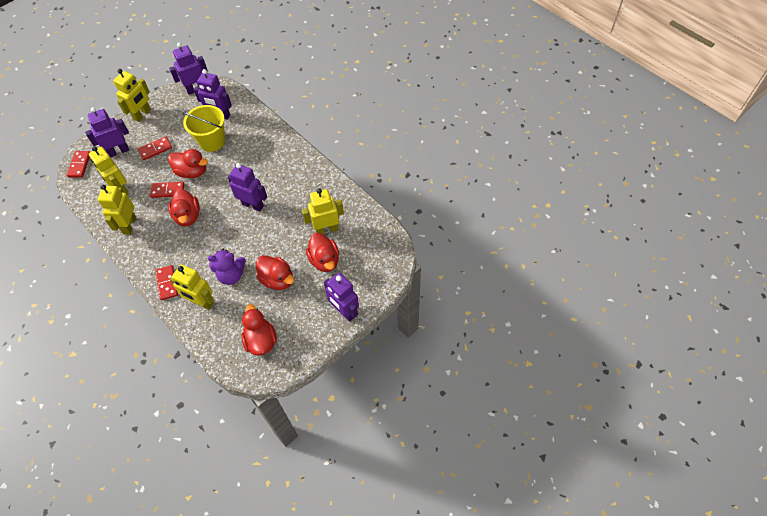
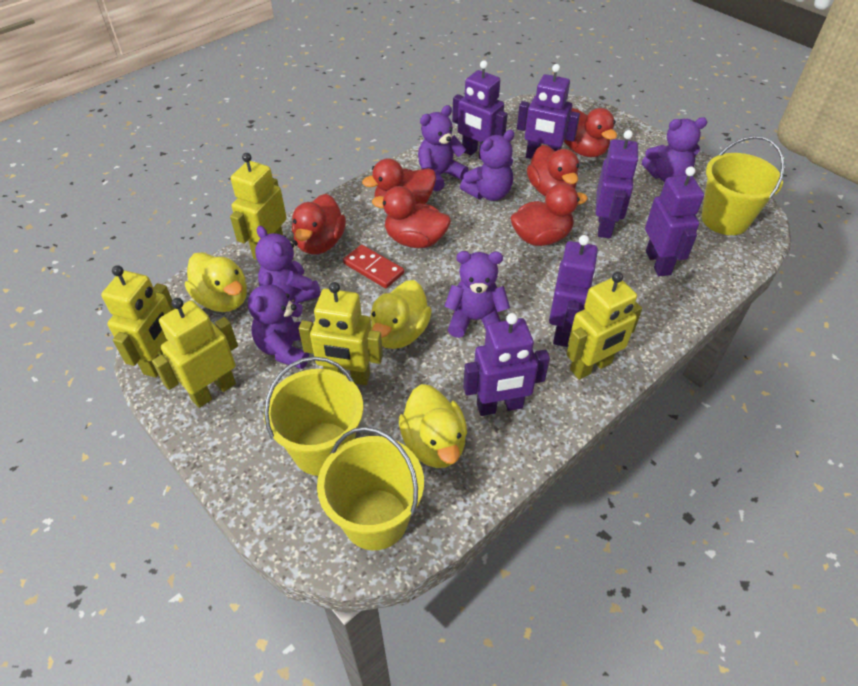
purple robot: [85,107,129,157] [169,43,208,95] [194,69,232,120] [228,163,267,212] [324,273,359,322] = 5 -> [452,60,508,160] [463,313,550,416] [517,64,580,159] [549,235,598,347] [596,130,639,238] [645,166,704,276] = 6
purple teddy bear: [207,248,246,285] = 1 -> [248,272,313,369] [255,225,321,303] [418,105,468,191] [444,251,510,338] [460,130,514,201] [642,117,707,182] = 6
red domino: [67,151,90,178] [138,136,172,160] [150,182,185,198] [155,265,178,300] = 4 -> [343,245,404,288] = 1
red duck: [168,149,208,178] [168,188,200,226] [241,304,277,356] [256,255,294,290] [306,233,339,272] = 5 -> [292,194,346,254] [362,158,436,209] [372,186,451,248] [510,183,588,246] [527,145,579,197] [564,108,617,157] = 6
yellow bucket: [183,105,225,152] = 1 -> [264,357,363,476] [317,427,424,550] [701,136,785,235] = 3
yellow duck: none = 0 -> [185,252,247,312] [370,280,432,349] [399,384,467,468] = 3

